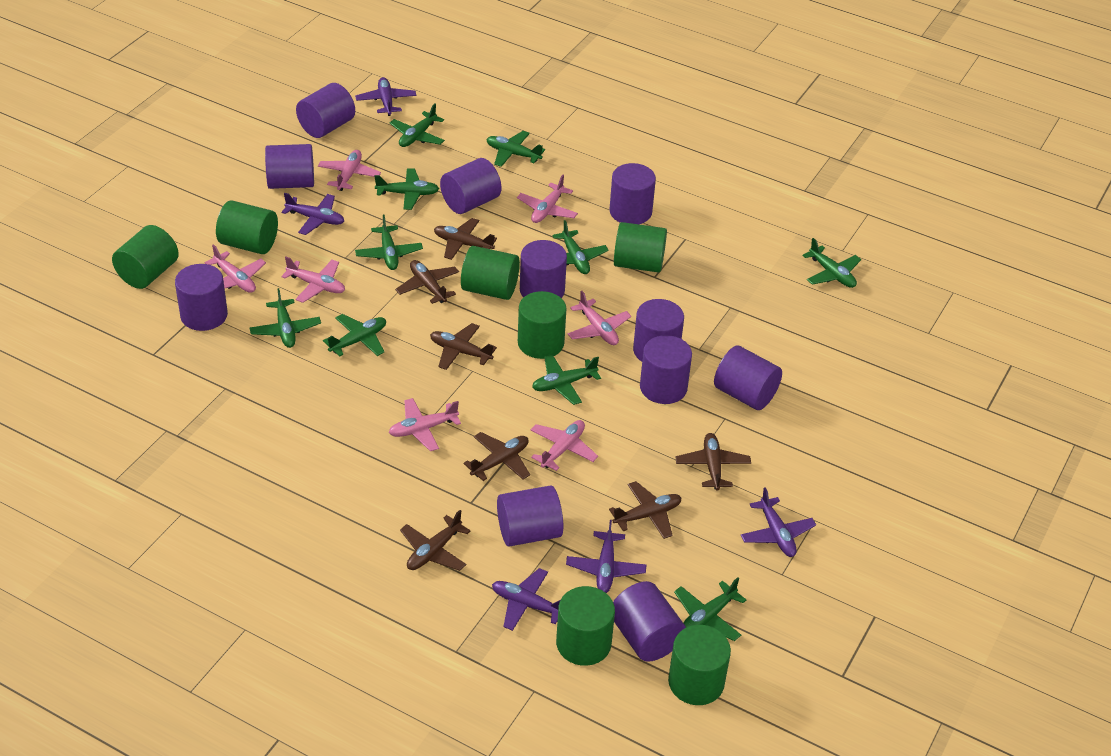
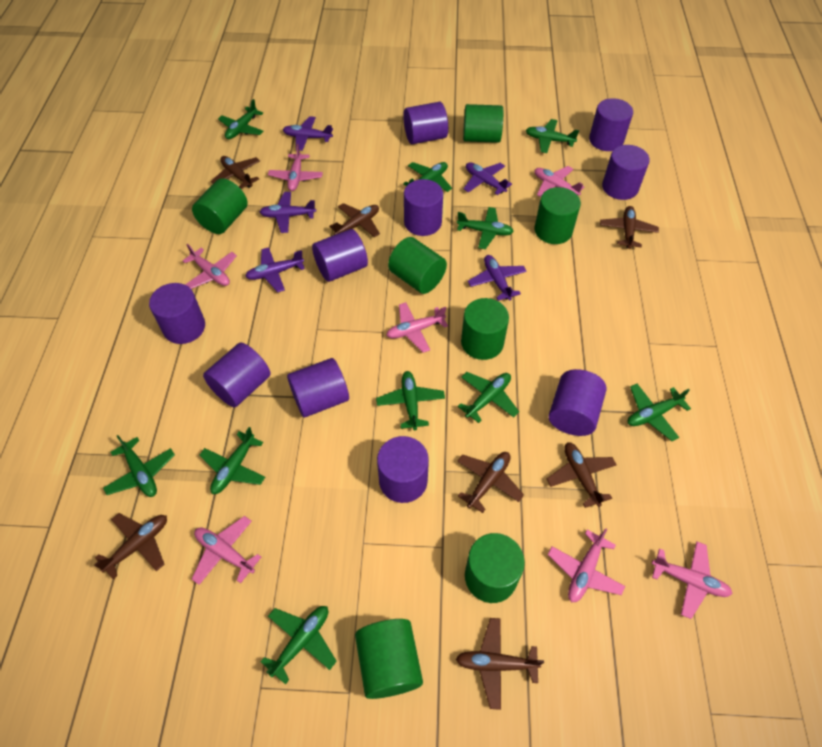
purple cylinder: [175,264,228,331] [265,144,314,189] [296,83,355,138] [440,158,501,214] [497,485,563,547] [520,240,567,298] [609,163,656,224] [613,581,686,662] [633,299,684,361] [640,335,692,404] [714,345,782,410] = 11 -> [149,283,205,344] [203,342,271,407] [287,358,349,418] [312,229,368,282] [377,436,429,503] [403,102,448,144] [404,179,443,236] [548,369,607,436] [589,98,633,151] [602,145,650,200] = 10

